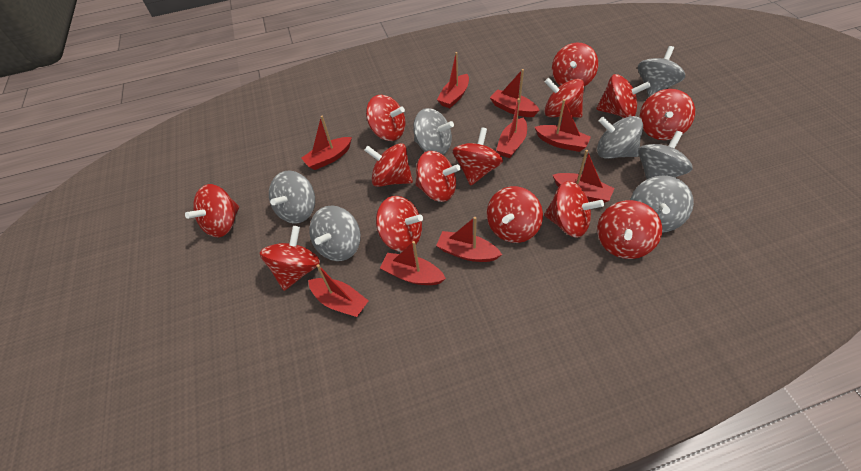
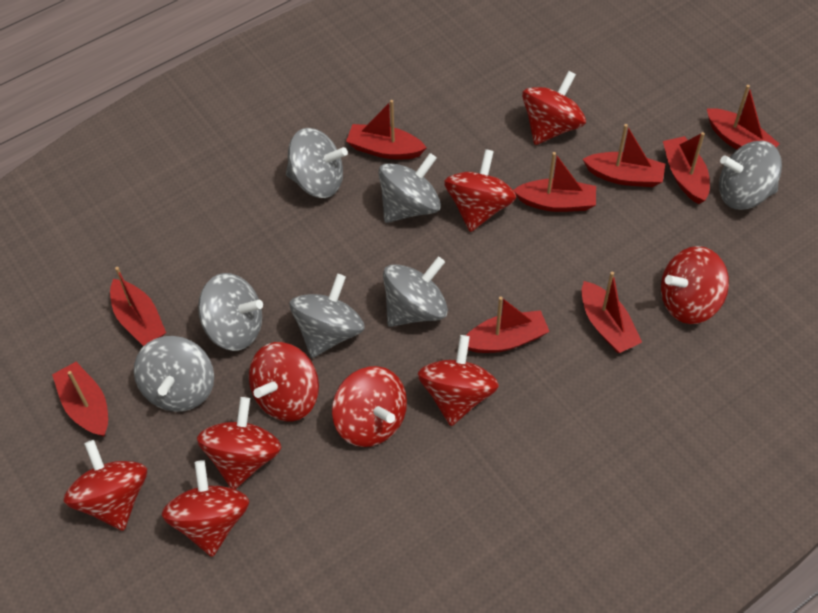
red spinning top: [185,184,239,238] [260,226,320,291] [364,143,413,187] [366,95,406,141] [376,196,423,252] [415,151,461,202] [453,127,503,186] [487,186,543,243] [544,78,584,118] [544,181,604,238] [552,43,598,87] [596,74,651,118] [597,200,662,259] [640,89,695,140] = 14 -> [64,440,147,531] [162,460,249,557] [197,397,282,490] [249,342,319,421] [332,366,407,447] [418,335,499,426] [444,149,516,232] [522,71,586,145] [661,246,729,324] = 9

